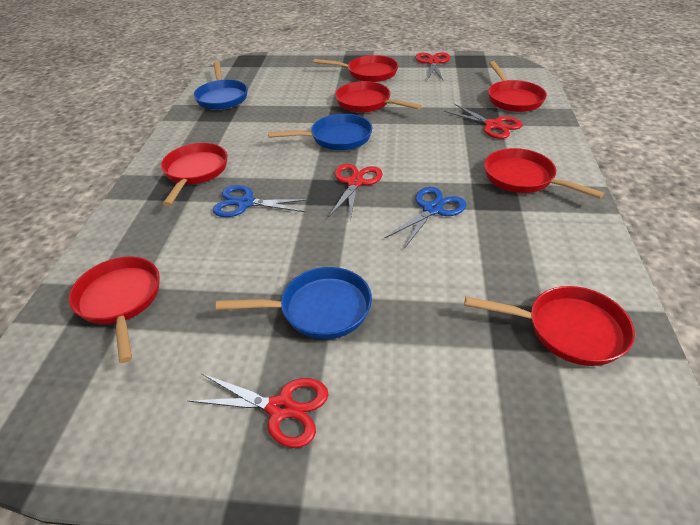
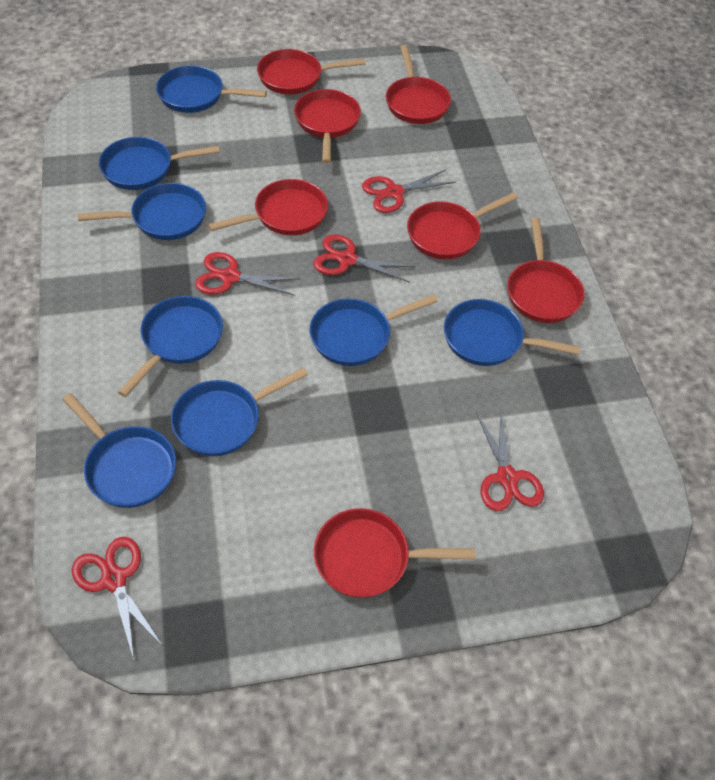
blue pan: [194,62,248,110] [216,267,372,339] [268,114,372,150] = 3 -> [62,393,176,508] [78,183,206,240] [99,137,220,190] [118,296,223,397] [156,66,267,113] [171,367,308,456] [310,294,438,366] [444,299,580,366] = 8
blue scissors: [213,185,310,217] [385,187,466,249] = 2 -> none = 0
red scissors: [188,373,329,448] [328,164,383,221] [415,52,450,81] [444,104,523,139] = 4 -> [72,537,162,660] [195,252,300,296] [313,234,416,283] [362,169,456,213] [476,411,544,511] = 5

